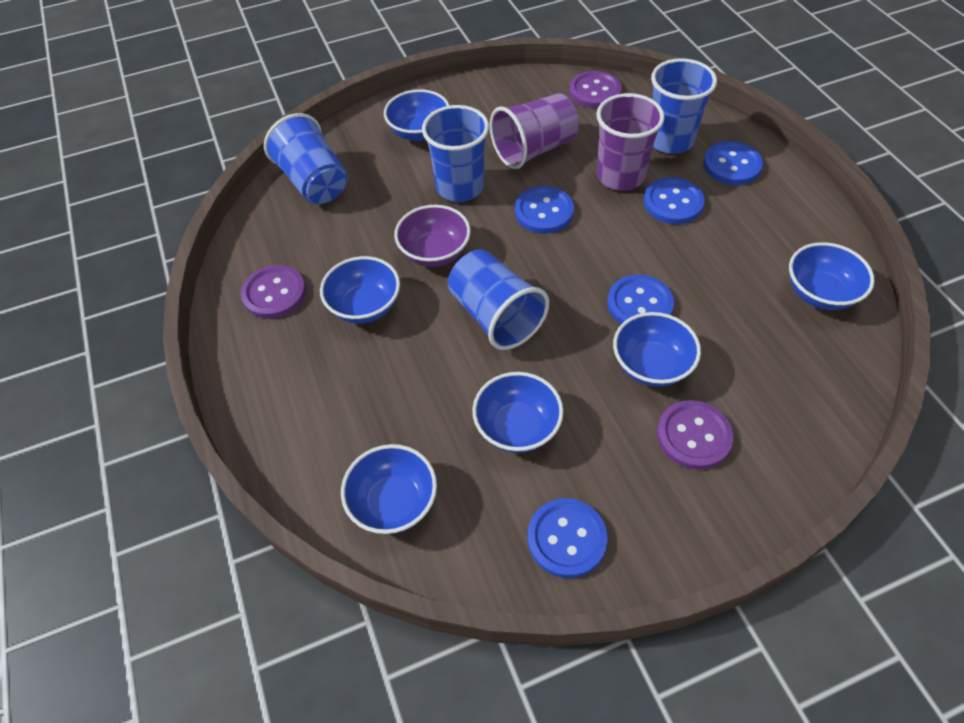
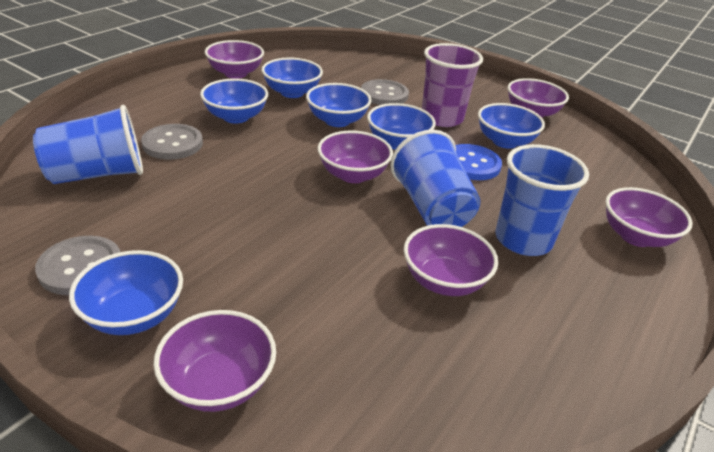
blue button: [515,186,574,233] [527,498,608,578] [607,275,674,324] [644,177,705,224] [703,141,763,185] = 5 -> [455,144,502,180] = 1
blue cup: [264,113,348,204] [422,105,489,202] [448,249,549,350] [651,58,717,154] = 4 -> [33,105,143,184] [390,130,480,227] [496,144,589,256] = 3
grey button: none = 0 -> [35,236,120,295] [141,124,203,159] [361,79,409,105] = 3
purple bowl: [394,205,471,267] = 1 -> [154,310,276,412] [205,40,264,79] [318,131,393,183] [404,224,498,296] [508,78,569,118] [606,187,692,247] = 6
purple button: [241,265,306,319] [569,71,622,108] [657,400,733,469] = 3 -> none = 0
purple cup: [490,93,579,169] [596,93,665,191] = 2 -> [422,43,483,127] = 1

